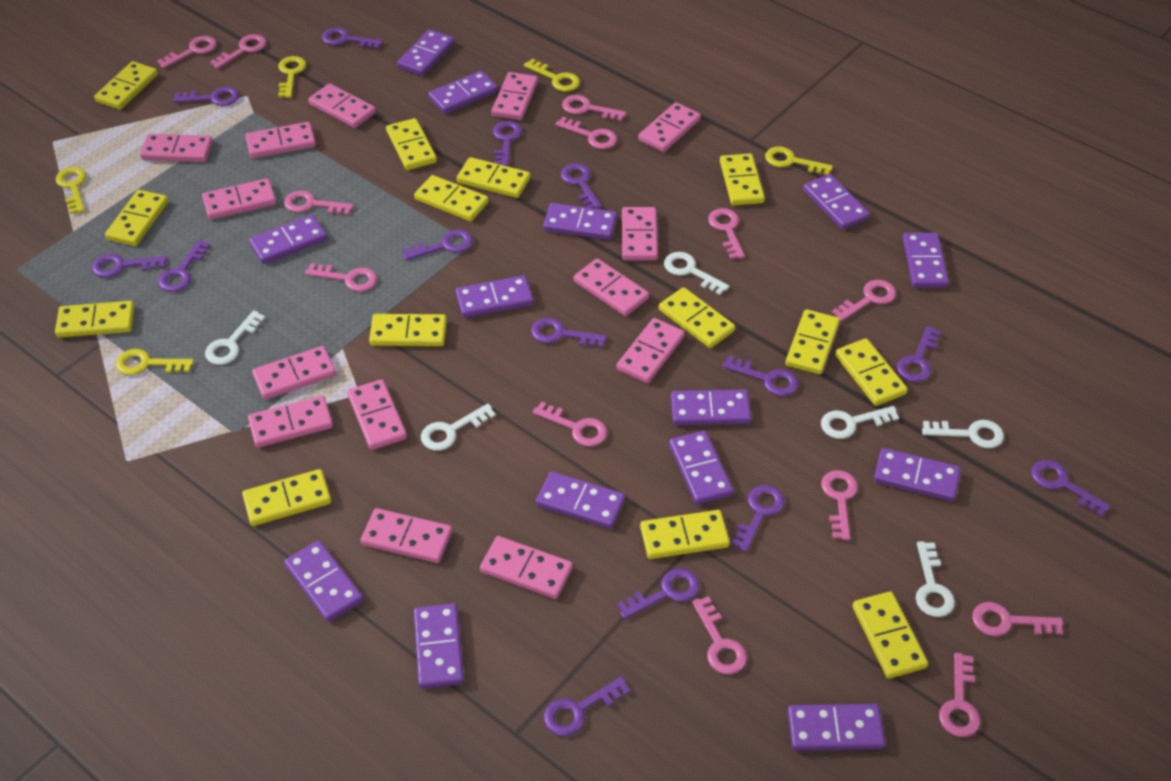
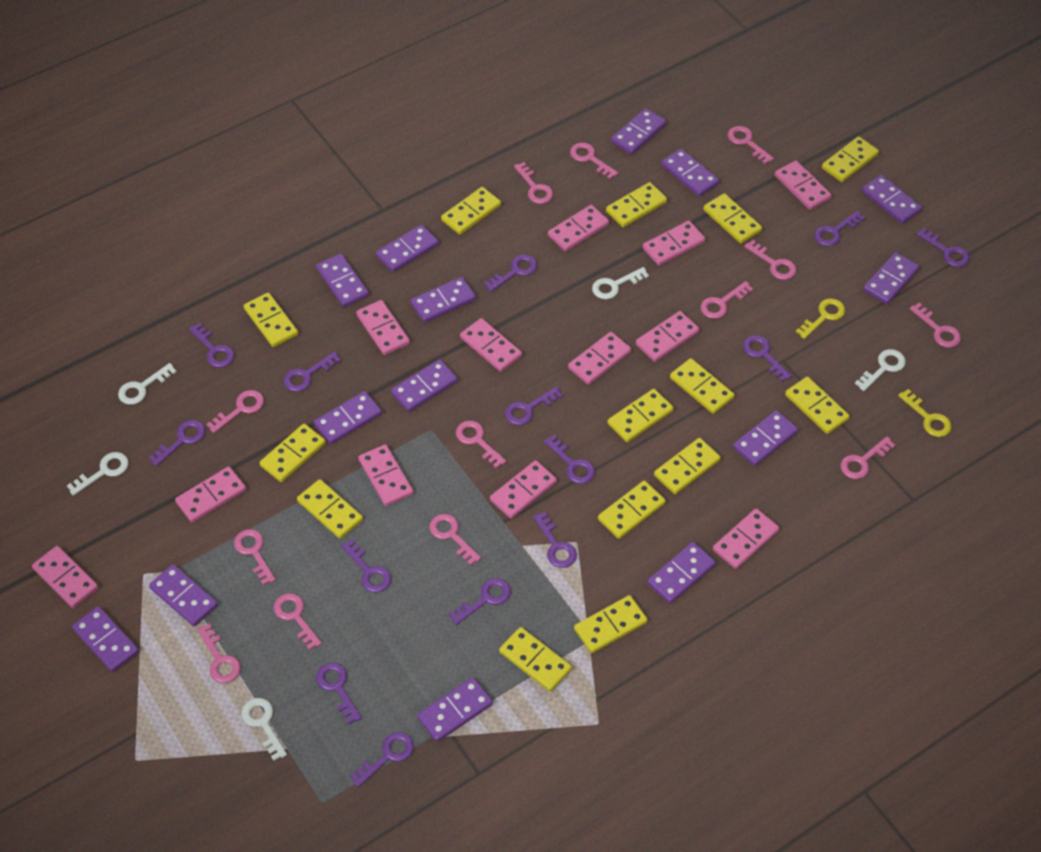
pink domino: [140,133,213,162] [202,178,276,220] [245,122,316,159] [248,396,333,448] [252,346,336,400] [308,83,376,128] [347,379,407,450] [361,508,452,563] [480,536,573,599] [491,72,538,120] [574,259,649,316] [616,318,685,383] [622,207,658,261] [638,102,701,152] = 14 -> [32,546,99,608] [175,466,246,523] [356,300,410,355] [358,444,414,506] [460,318,522,372] [490,460,557,519] [548,205,609,252] [568,332,631,385] [636,311,700,362] [643,221,706,266] [713,508,780,569] [775,160,832,210] = 12
white key: [205,310,265,365] [421,404,496,451] [664,252,729,295] [821,406,899,439] [916,541,955,617] [922,420,1004,448] = 6 -> [67,452,129,496] [118,363,177,405] [242,698,287,761] [592,267,649,299] [855,349,906,391] = 5
yellow key: [55,167,86,214] [116,349,194,375] [278,56,306,98] [524,59,580,92] [765,147,833,175] = 5 -> [796,298,845,339] [898,389,952,437] = 2

